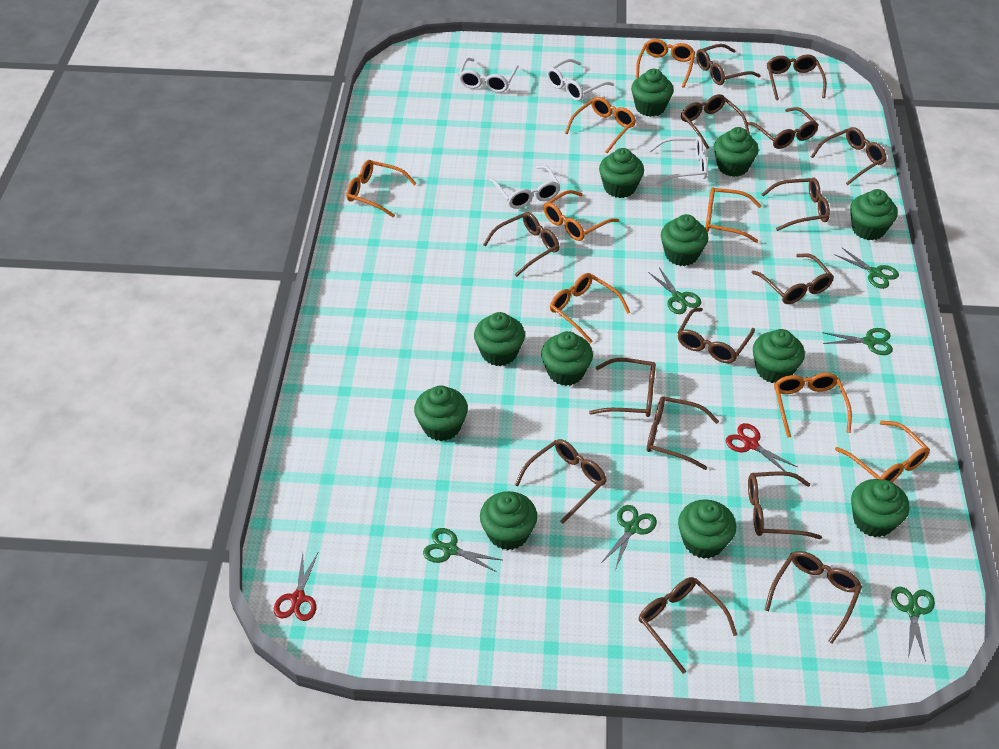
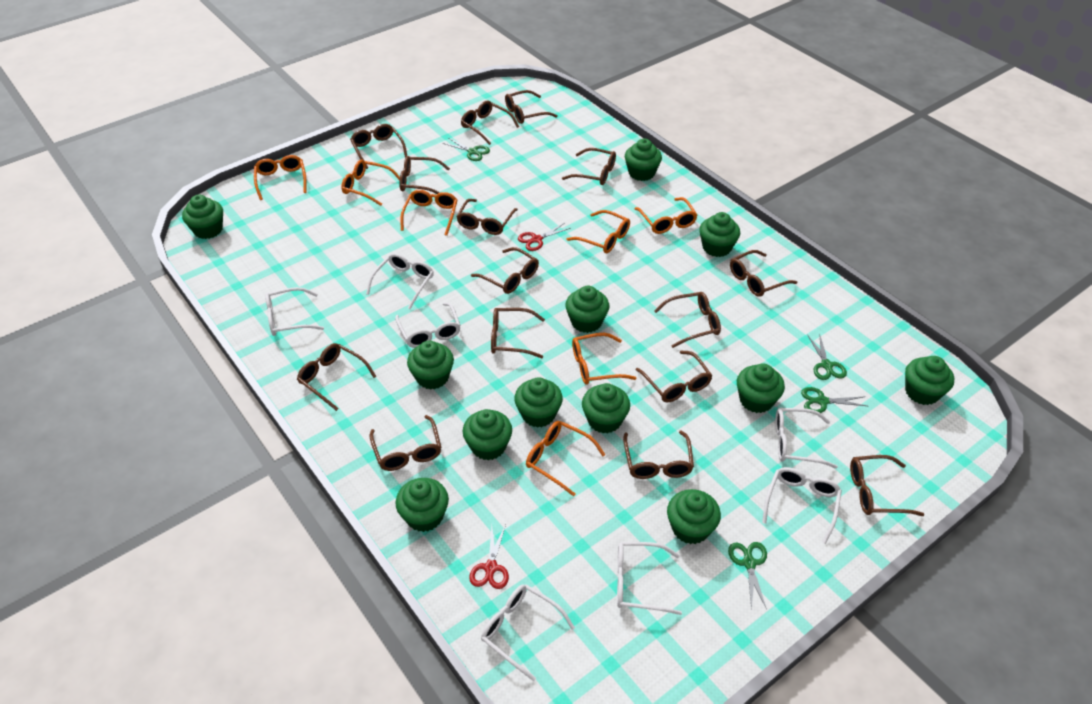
green scissors: [423,528,502,572] [601,505,657,570] [648,267,701,314] [822,328,893,355] [834,247,899,289] [891,587,935,661] = 6 -> [443,138,490,161] [728,542,767,610] [801,387,867,414] [808,333,847,380] = 4
orange glasses: [346,160,417,218] [544,190,619,241] [550,273,630,343] [565,97,636,153] [636,39,695,88] [705,187,762,243] [774,373,852,438] [835,421,930,482] = 8 -> [254,155,307,200] [341,160,400,206] [400,190,457,236] [526,421,605,496] [567,210,630,253] [572,333,636,385] [635,197,697,234] = 7
white glasses: [458,58,519,93] [490,165,561,209] [547,59,614,101] [649,136,708,184] = 4 -> [265,287,324,336] [366,253,434,309] [395,302,461,348] [481,584,575,681] [617,542,682,615] [762,467,842,544] [775,408,838,469] = 7

